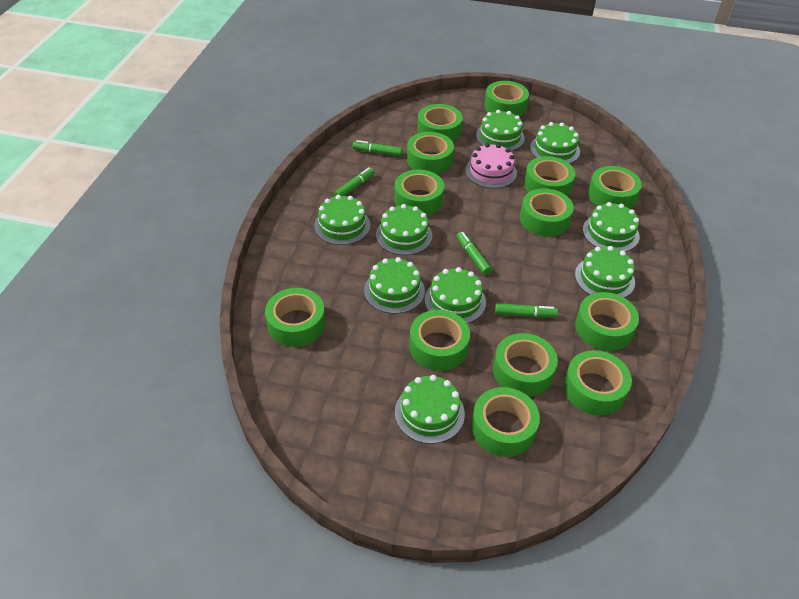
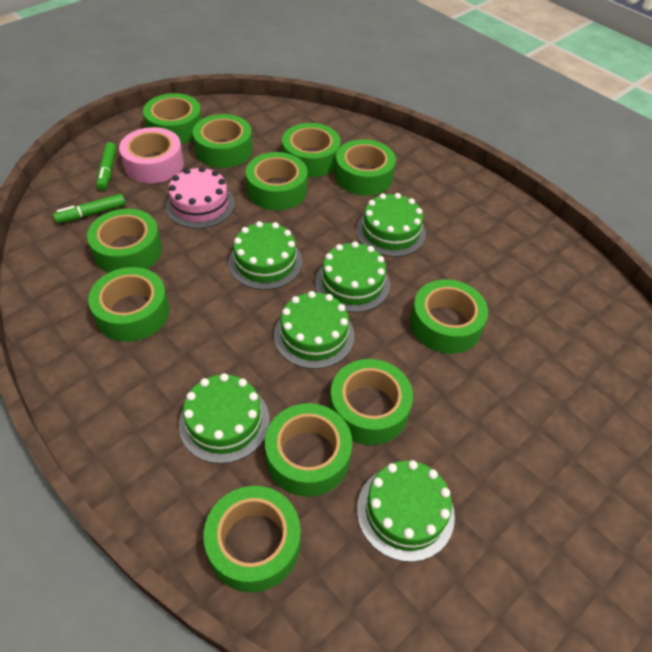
green cake: [314,195,370,245] [364,257,425,314] [376,204,432,255] [395,375,465,444] [425,267,486,323] [476,110,525,151] [530,122,580,163] [575,246,635,298] [583,202,639,252] = 9 -> [179,373,270,464] [229,221,302,290] [274,291,354,369] [315,241,390,313] [356,193,426,257] [357,460,455,562] = 6
green marker: [334,167,375,197] [353,140,402,156] [457,232,492,275] [495,303,558,318] = 4 -> [53,194,126,223] [96,142,117,191] = 2
green tape: [265,288,325,347] [394,170,444,216] [407,132,454,174] [409,310,470,371] [417,104,463,142] [471,387,540,457] [484,81,529,117] [493,333,558,397] [520,188,574,237] [524,156,575,196] [564,350,632,415] [575,292,639,351] [588,166,642,209] = 13 -> [87,209,162,273] [88,267,170,342] [143,93,202,144] [193,114,253,168] [203,486,301,592] [246,152,307,210] [265,403,352,497] [282,123,341,177] [330,359,413,445] [335,139,396,196] [410,279,488,354] = 11
pink tape: none = 0 -> [119,127,184,183] = 1

